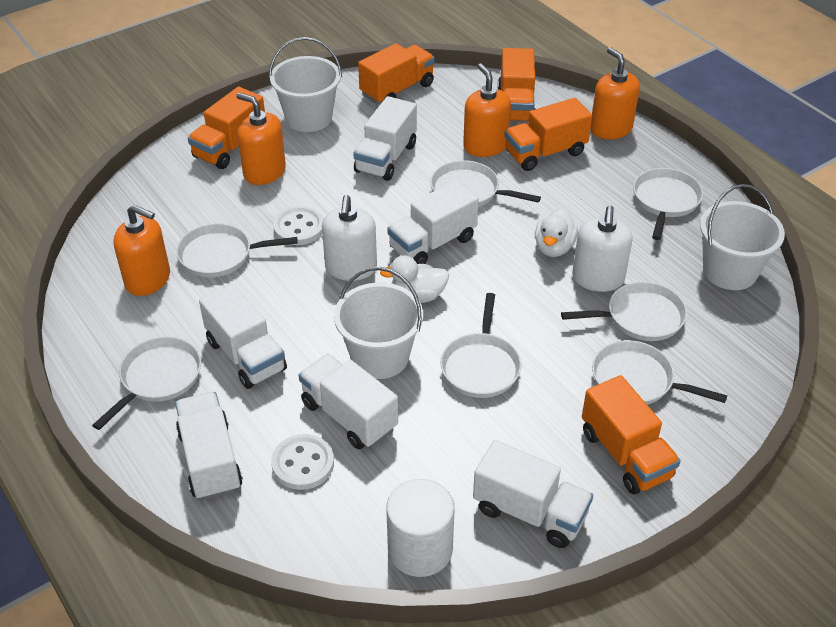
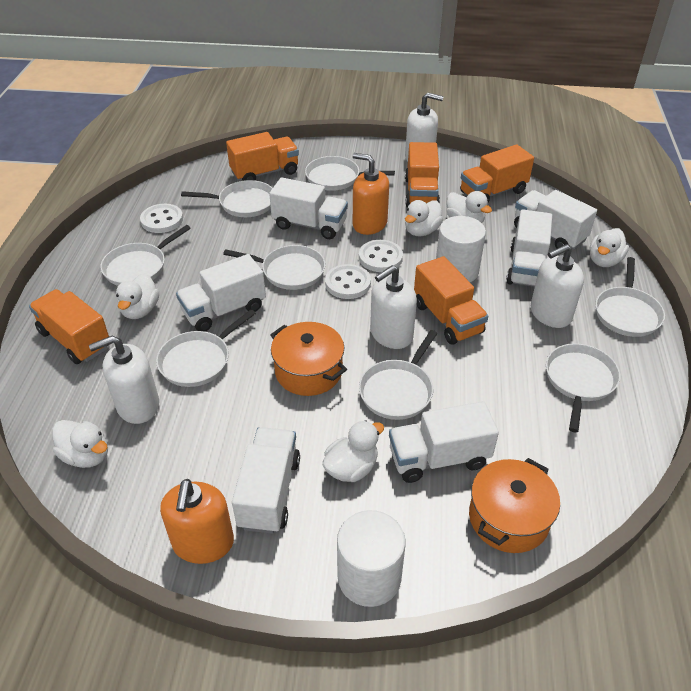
orange pot: none = 0 -> [270,322,347,396] [469,458,560,553] = 2
orange soap dispenser: [113,205,170,296] [236,93,286,185] [463,63,511,157] [591,47,640,139] = 4 -> [160,479,234,564] [353,153,389,235] = 2
white bucket: [269,37,342,132] [334,267,423,379] [700,184,785,290] = 3 -> none = 0
white button: [271,434,334,490] [273,206,324,245] = 2 -> [140,204,183,233] [325,264,371,299] [359,240,403,272] = 3
white cylinder: [386,479,454,577] = 1 -> [337,510,406,607] [436,216,486,282] = 2
white duck: [380,255,449,303] [535,208,578,257] = 2 -> [52,420,108,468] [116,273,159,319] [323,420,384,482] [405,200,443,236] [446,191,492,223] [589,228,629,267] = 6
white pan: [92,336,201,430] [176,223,298,277] [430,160,541,207] [440,293,521,398] [561,281,687,341] [592,340,727,405] [633,168,703,240] = 7 -> [101,225,191,286] [156,309,256,387] [181,180,272,217] [223,245,325,290] [305,156,395,191] [359,330,438,420] [546,343,620,432] [595,257,665,337] = 8
white soap dispenser: [322,195,377,281] [572,205,633,292] = 2 -> [89,336,159,424] [370,265,417,349] [405,93,444,162] [531,244,584,328] = 4

